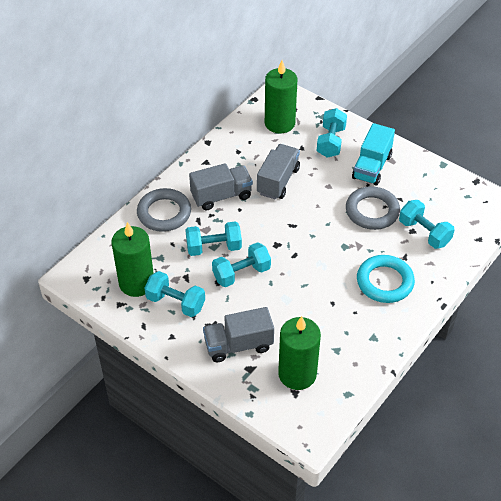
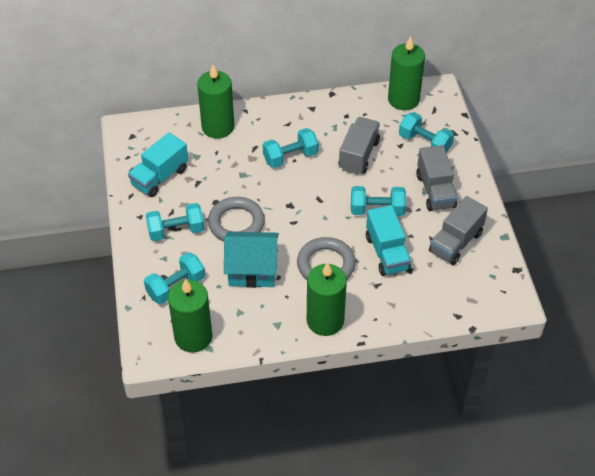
green candle: [111,222,154,297] [265,60,298,134] [278,316,321,390] = 3 -> [168,279,212,352] [197,64,234,139] [307,262,347,336] [388,36,425,110] = 4
turquoise house: none = 0 -> [224,232,279,288] = 1
turquoise ring: [357,255,415,303] = 1 -> none = 0
turquoise truck: [352,123,395,185] = 1 -> [128,133,188,197] [366,205,411,276] = 2

